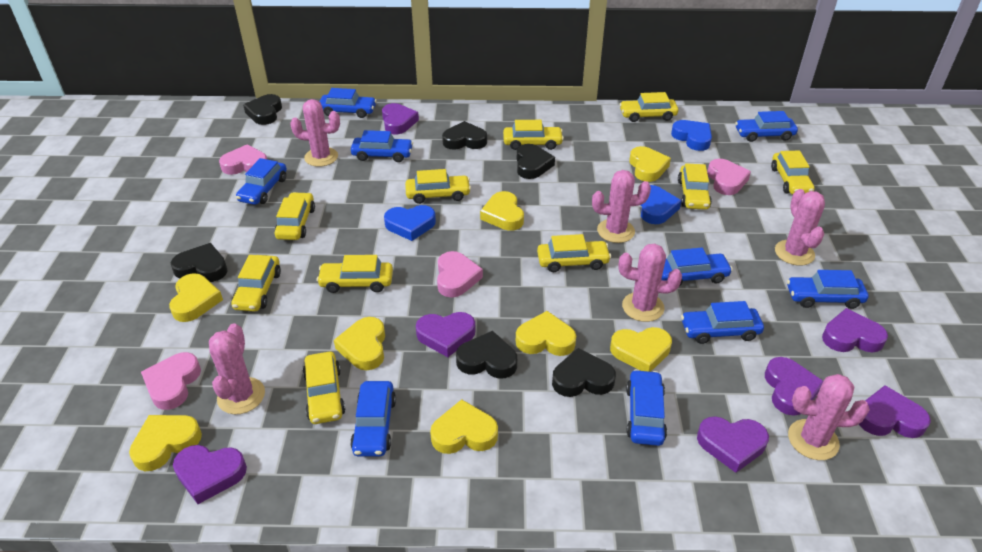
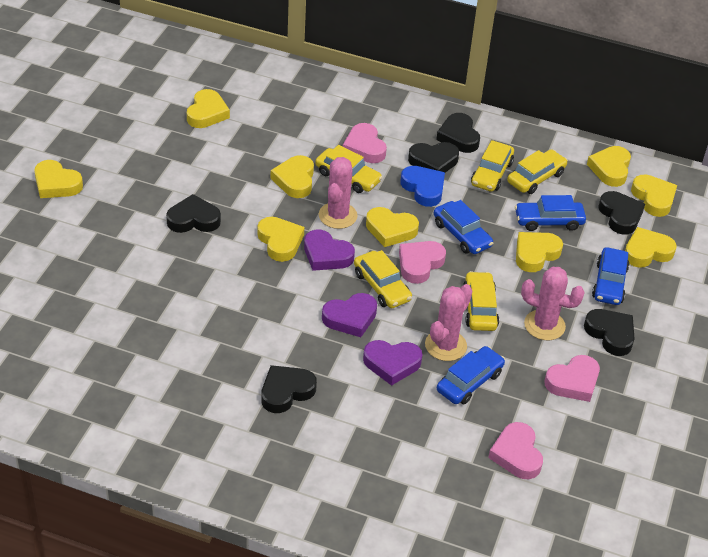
blue car: [236,158,287,205] [319,88,377,118] [350,381,396,456] [351,130,413,162] [626,369,667,446] [661,248,733,285] [681,301,764,344] [735,111,798,142] [787,270,869,309] = 9 -> [434,200,493,254] [437,346,505,405] [515,195,586,231] [592,247,630,305] = 4
blue heart: [384,205,436,241] [641,185,682,224] [671,120,712,151] = 3 -> [401,166,445,207] = 1
pink cactus: [209,323,265,414] [290,99,340,167] [592,170,651,243] [618,243,682,322] [775,189,825,266] [788,374,870,460] = 6 -> [319,157,357,229] [425,284,472,361] [521,267,585,340] = 3
purple heart: [173,445,247,504] [382,103,419,134] [416,312,475,357] [697,416,769,473] [765,357,823,416] [822,308,888,352] [859,385,931,438] = 7 -> [304,230,355,271] [322,293,377,337] [363,340,422,386] = 3
yellow car: [231,255,281,312] [275,192,315,240] [303,352,345,424] [317,255,393,293] [405,169,471,204] [503,120,564,150] [537,234,611,272] [619,92,678,122] [678,163,712,210] [771,151,815,195] = 10 -> [315,145,383,193] [354,250,412,308] [463,271,499,331] [471,140,514,192] [507,149,568,194] = 5
yellow heart: [129,415,202,471] [169,273,223,322] [334,317,385,370] [430,399,498,454] [480,191,524,231] [516,311,576,356] [610,327,672,372] [629,146,671,182] = 8 -> [34,160,83,198] [187,89,230,128] [257,217,304,262] [271,155,314,198] [366,207,419,247] [516,232,563,272] [587,146,631,187] [625,227,677,268] [631,174,677,217] = 9

